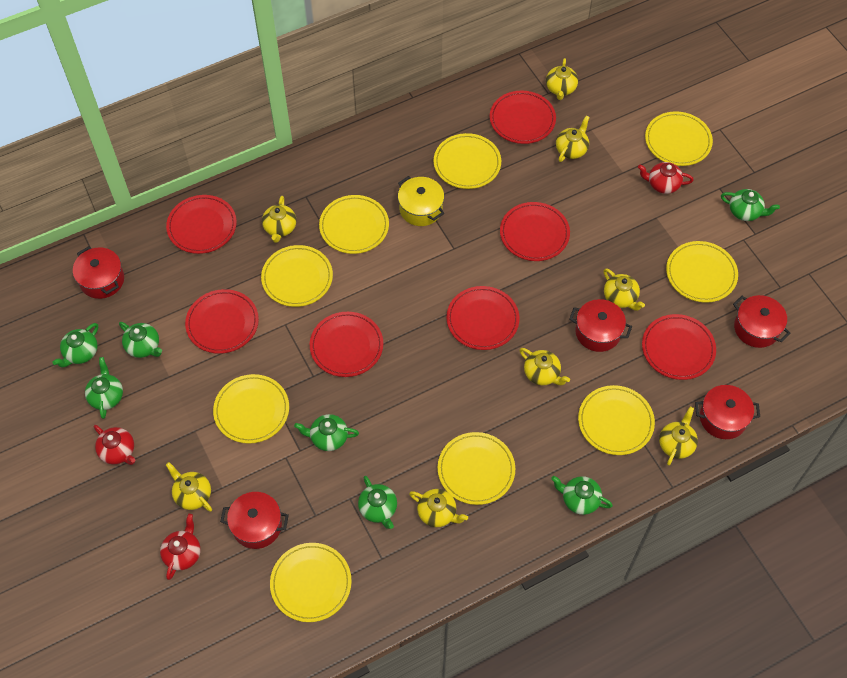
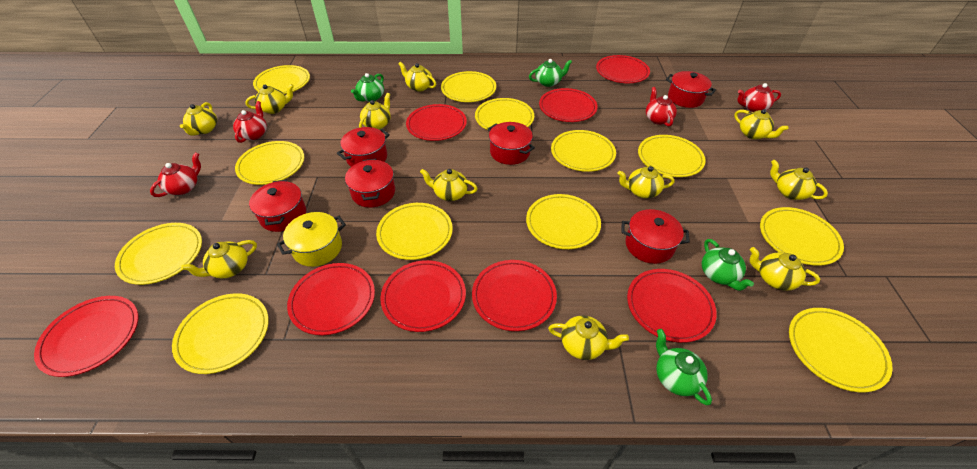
green teapot: [53,323,98,367] [85,357,123,419] [119,322,162,358] [294,414,359,451] [358,476,397,529] [551,476,613,515] [721,189,780,221] = 7 -> [351,73,384,102] [529,59,572,87] [656,329,712,405] [702,239,754,291] = 4
red plate: [166,195,237,254] [185,289,259,354] [310,312,383,377] [446,286,519,350] [490,91,556,144] [500,202,570,261] [642,314,716,380] = 7 -> [34,296,138,377] [287,263,375,335] [380,260,466,332] [406,104,467,141] [472,260,557,331] [539,88,598,122] [596,55,650,83] [627,269,717,343] = 8
red pot: [73,246,124,299] [220,492,289,549] [569,299,632,352] [695,385,760,439] [733,295,790,348] = 5 -> [249,180,306,232] [337,127,390,167] [345,159,395,208] [488,122,535,165] [621,209,690,264] [666,71,716,108] = 6
red teapot: [94,425,135,465] [160,514,201,580] [638,162,694,194] = 3 -> [150,152,201,197] [233,101,267,143] [646,87,677,127] [737,83,781,112] = 4
yellow plate: [213,374,289,444] [261,245,333,307] [270,543,352,622] [319,195,389,254] [434,133,501,189] [438,432,515,505] [578,385,655,455] [645,111,713,166] [666,241,738,303] = 9 -> [115,223,202,285] [172,293,269,374] [235,141,304,185] [253,65,310,94] [376,203,453,260] [441,71,496,102] [475,98,534,130] [526,194,601,249] [551,130,616,172] [638,135,706,177] [760,207,844,266] [789,308,893,392] = 12
yellow teapot: [166,462,212,512] [262,196,296,243] [409,489,468,527] [519,348,570,385] [546,58,578,100] [556,116,590,162] [603,268,645,311] [659,407,698,466] = 8 -> [180,102,217,136] [181,240,257,278] [245,84,294,114] [359,93,391,130] [398,62,436,92] [420,169,478,201] [548,315,629,360] [617,166,675,198] [734,109,788,139] [750,247,820,291] [770,160,828,200] = 11

